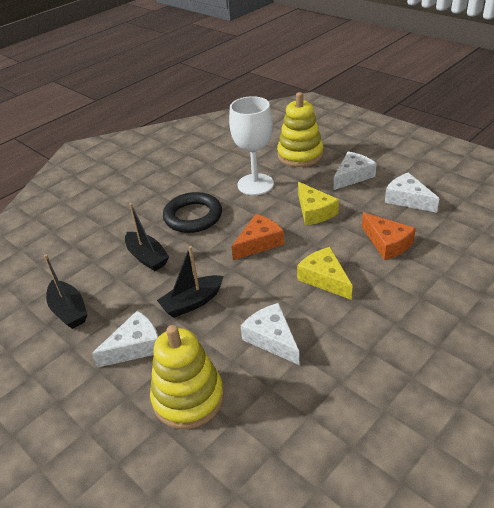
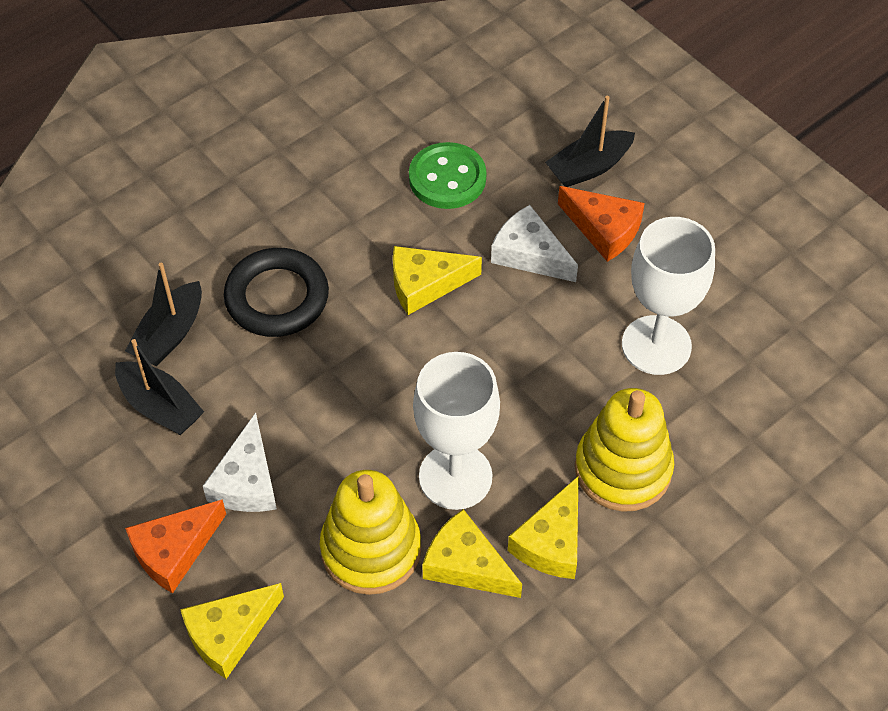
green button: none = 0 -> [409,142,487,209] = 1
white cheese: [92,311,158,368] [240,303,299,365] [333,151,377,190] [385,173,440,213] = 4 -> [203,413,277,512] [491,205,578,282] = 2
white goblet: [229,96,274,195] = 1 -> [413,352,500,510] [622,217,715,375] = 2
yellow cheese: [297,247,353,300] [298,182,339,225] = 2 -> [180,583,284,679] [393,246,482,315] [422,509,522,598] [508,476,579,579] = 4

